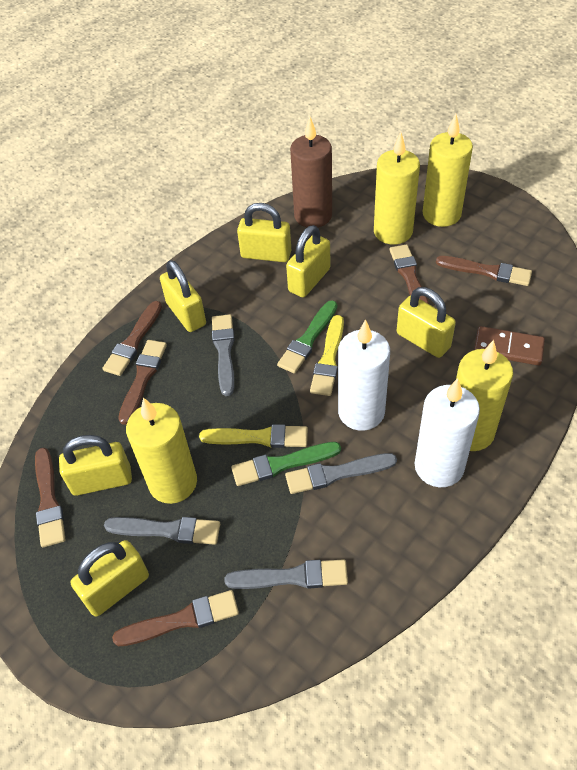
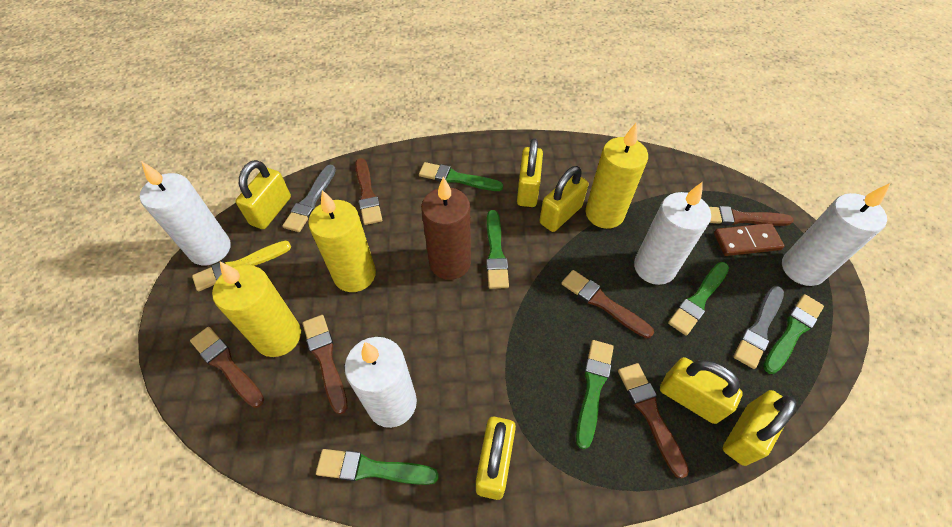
green brush: [231,442,341,486] [277,300,337,373] = 2 -> [316,449,439,485] [419,162,503,191] [486,210,509,289] [576,340,614,449] [668,262,729,336] [763,294,824,374] = 6
grey brush: [104,517,220,545] [212,314,234,396] [225,559,348,589] [285,453,397,494] = 4 -> [283,165,336,232] [734,286,784,369] = 2
white candle: [338,319,390,431] [415,378,480,487] = 2 -> [140,161,231,265] [345,337,417,428] [634,182,711,285] [782,183,890,286] = 4
yellow brush: [199,424,308,448] [310,315,344,396] = 2 -> [192,241,291,291] = 1
yellow candle: [126,397,197,504] [374,132,420,245] [423,114,473,227] [456,340,513,451] = 4 -> [212,262,301,357] [308,190,376,292] [586,123,648,229] = 3

